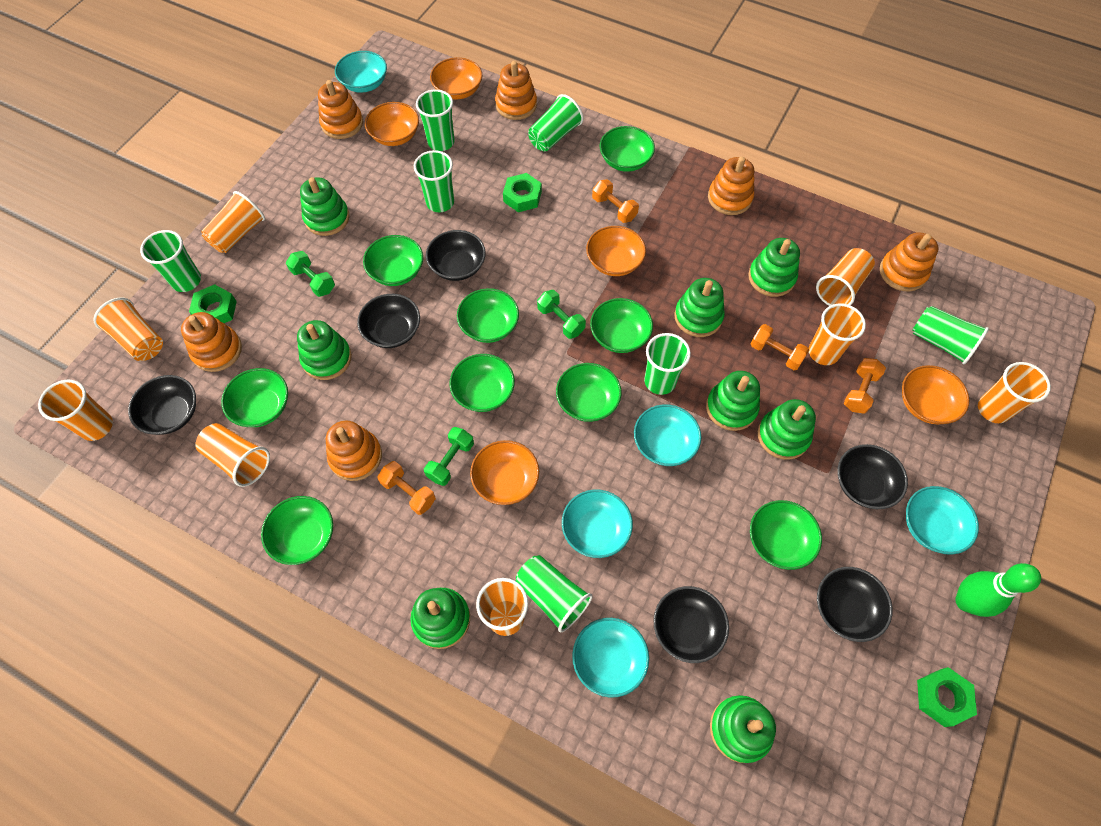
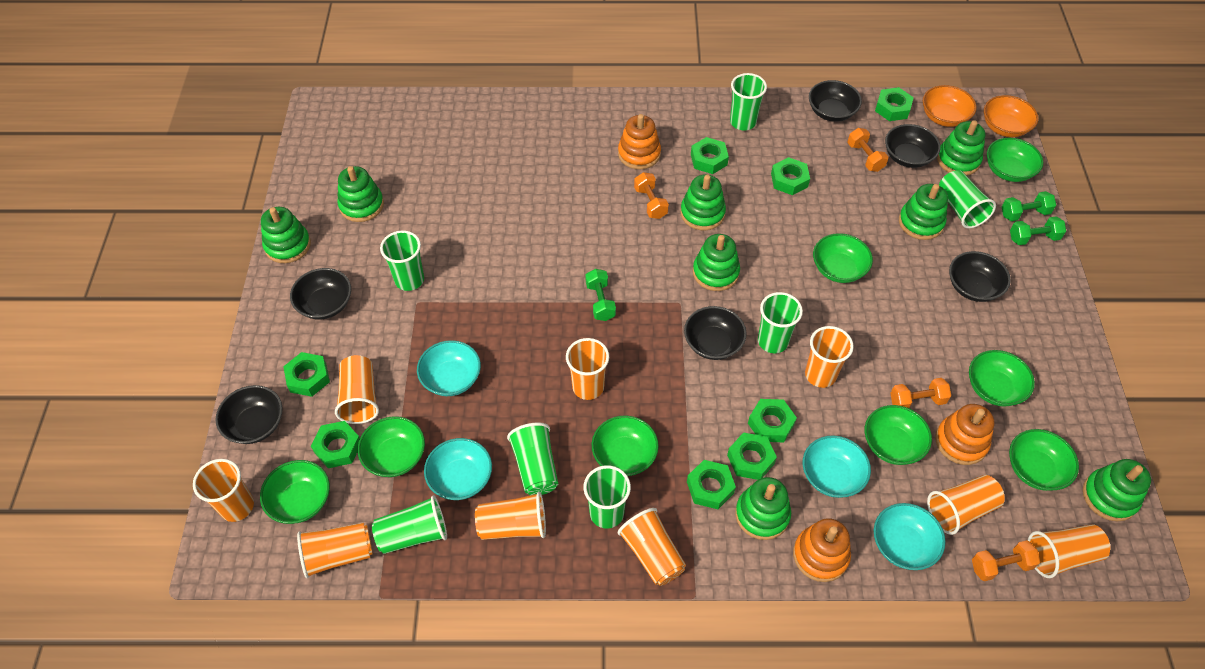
green bowl: [221,368,288,427] [261,496,333,565] [363,235,423,286] [449,354,515,412] [457,288,519,343] [556,363,622,422] [590,298,653,353] [600,126,655,172] [750,500,822,570] = 9 -> [260,460,330,524] [358,416,425,477] [592,415,659,476] [813,233,873,283] [865,405,932,465] [969,350,1035,407] [987,138,1043,182] [1009,429,1079,491] = 8
green bowling pin: [955,563,1041,617] = 1 -> none = 0
green nut: [189,284,237,323] [503,173,542,212] [917,667,977,727] = 3 -> [283,352,330,397] [311,421,360,468] [687,460,736,509] [691,137,729,174] [727,432,777,480] [748,399,797,442] [771,157,810,195] [875,87,914,121] = 8
orange bowl: [365,102,419,146] [430,57,483,100] [470,440,539,505] [586,226,646,276] [902,365,969,424] = 5 -> [923,85,977,127] [984,95,1038,137] = 2
orange cup: [38,380,113,441] [93,297,163,361] [195,423,270,487] [201,191,265,253] [476,578,528,636] [809,303,866,365] [816,248,875,306] [978,362,1051,423] = 8 -> [193,459,254,522] [297,522,373,578] [335,355,379,424] [475,492,546,540] [566,338,609,400] [618,508,686,586] [805,326,854,388] [927,475,1004,535] [1028,524,1110,578] = 9
orange stacking toy: [181,312,242,372] [318,80,363,139] [326,421,382,481] [495,61,537,120] [708,156,754,215] [880,232,939,292] = 6 -> [618,114,661,169] [793,518,851,582] [935,404,995,465] = 3
turquoise bowl: [335,51,387,93] [562,489,633,558] [572,618,649,698] [634,404,701,466] [906,486,979,555] = 5 -> [417,340,481,396] [424,438,492,500] [803,435,871,498] [874,503,946,570] = 4

